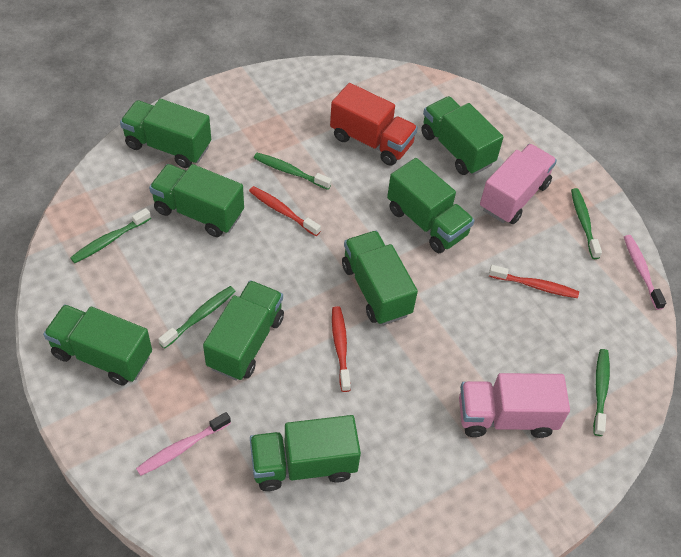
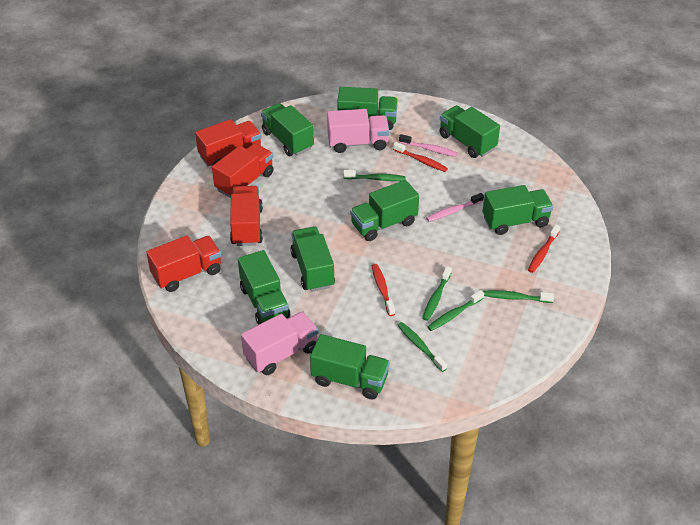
red truck: [330,83,418,166] = 1 -> [146,235,221,292] [195,119,262,166] [212,143,274,198] [230,186,263,246] = 4

